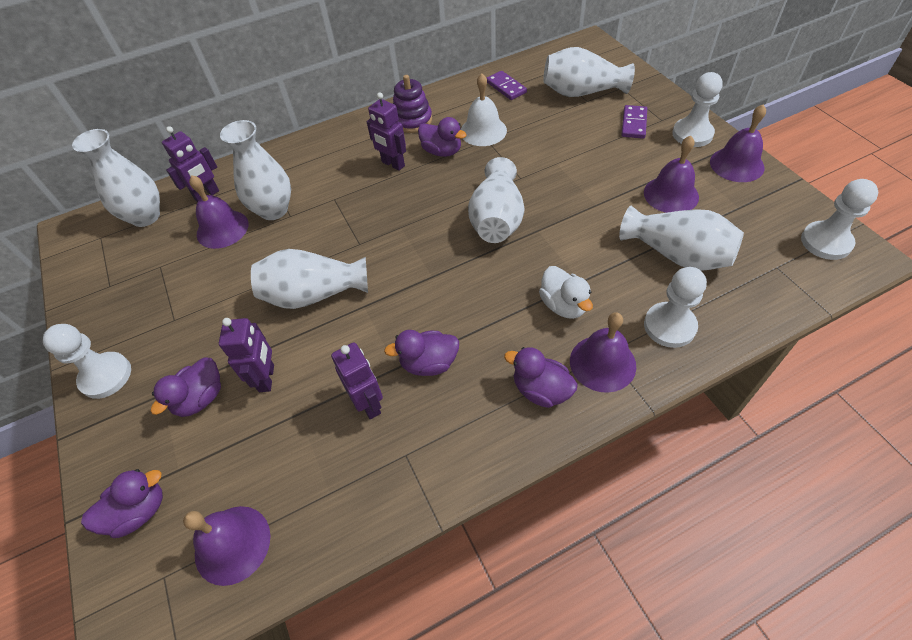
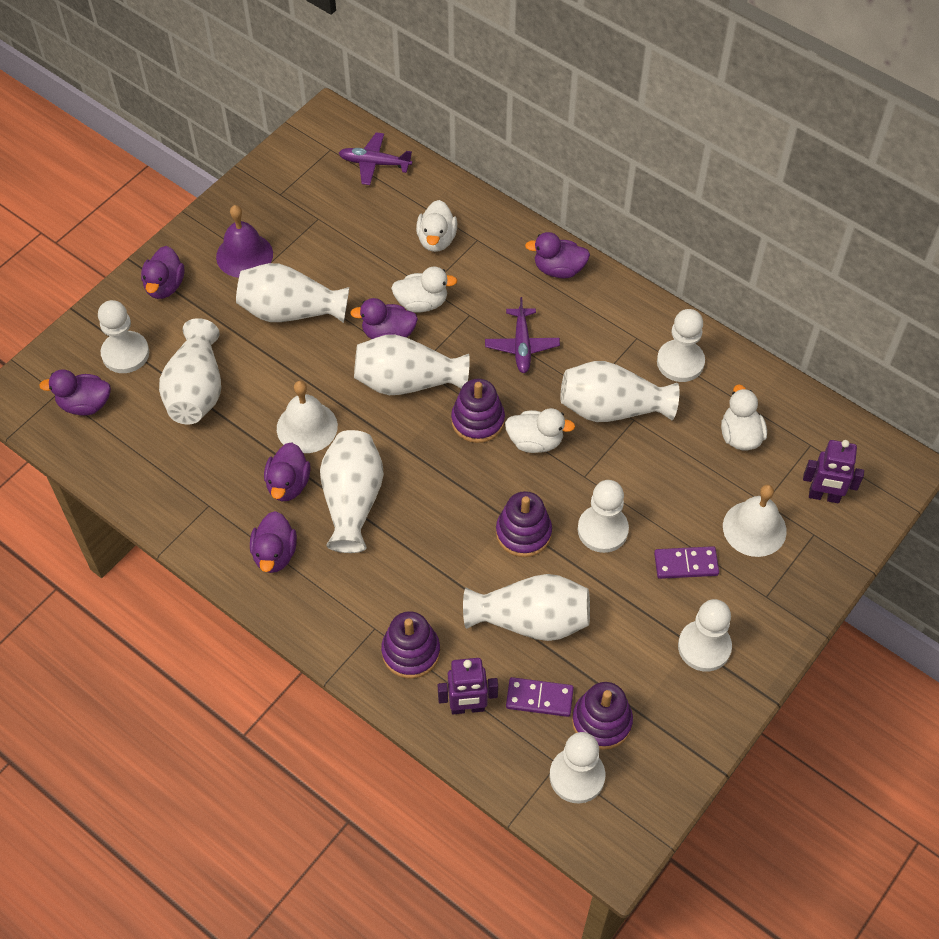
purple bell: [183,506,271,586] [189,175,249,249] [570,312,636,393] [644,136,699,213] [710,104,766,182] = 5 -> [216,205,273,278] = 1
purple duck: [81,469,163,538] [151,357,221,417] [384,330,459,376] [418,117,467,157] [504,347,578,408] = 5 -> [39,369,111,416] [141,246,184,299] [250,511,297,573] [264,442,311,501] [350,298,418,339] [525,232,590,278] = 6
purple plane: none = 0 -> [339,132,412,185] [485,297,560,373] = 2
purple robot: [162,126,219,202] [219,318,274,392] [331,342,383,419] [367,92,406,171] = 4 -> [438,658,498,714] [803,440,864,503] = 2
purple stacking toy: [393,75,432,133] = 1 -> [381,611,440,678] [451,379,505,443] [496,491,552,557] [572,682,633,750] = 4
white bell: [461,74,507,146] = 1 -> [277,381,338,453] [723,484,787,557] = 2
white duck: [539,266,593,319] = 1 -> [391,266,458,313] [416,200,457,252] [505,408,575,453] [721,384,767,450] = 4
white pawn: [43,324,131,399] [644,267,707,348] [672,72,723,147] [801,179,878,260] = 4 -> [98,300,149,373] [549,732,605,803] [578,480,629,553] [657,309,705,382] [678,599,732,672] = 5

